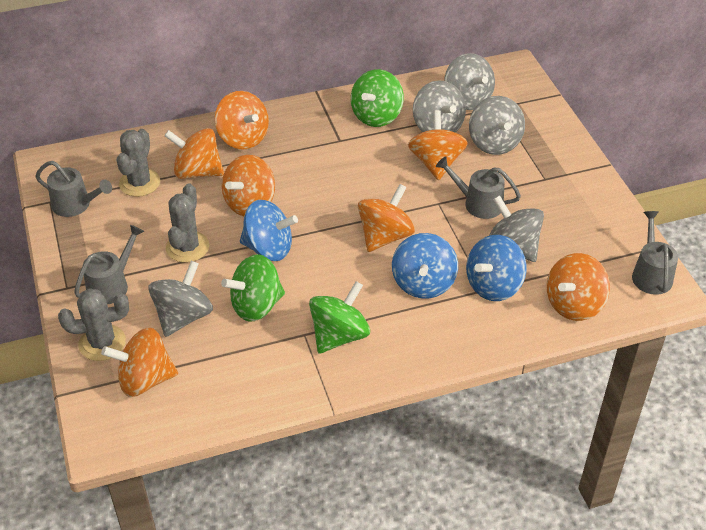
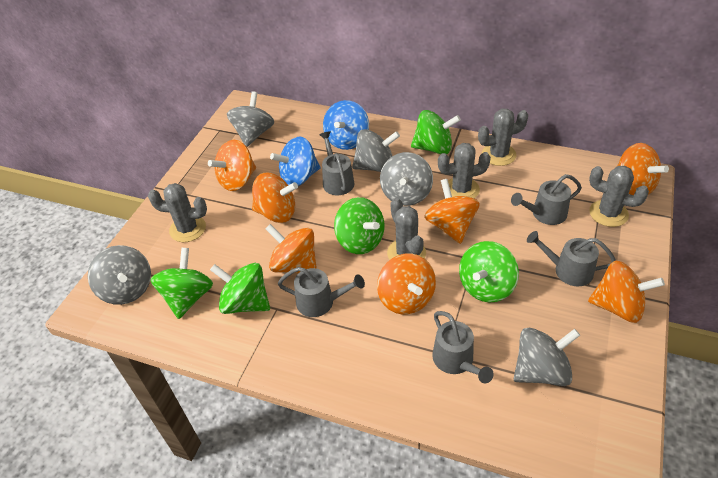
blue spinning top: [240,200,298,261] [392,233,458,299] [466,235,527,301] = 3 -> [270,137,321,186] [323,100,369,150] = 2
green spinning top: [221,254,285,322] [309,281,370,354] [351,69,404,127] = 3 -> [150,248,213,319] [210,263,270,314] [334,197,385,254] [411,110,461,154] [459,241,519,303] = 5
grey cactus: [58,288,129,361] [117,129,160,197] [166,183,209,263] = 3 -> [148,183,207,242] [387,198,426,260] [438,143,491,199] [478,109,528,166] [589,166,649,227] = 5
grey watering can: [35,161,112,217] [74,225,144,304] [436,157,521,219] [632,211,678,295] = 4 -> [278,267,365,317] [319,131,354,195] [432,311,494,383] [511,174,582,225] [527,231,616,286] = 5

